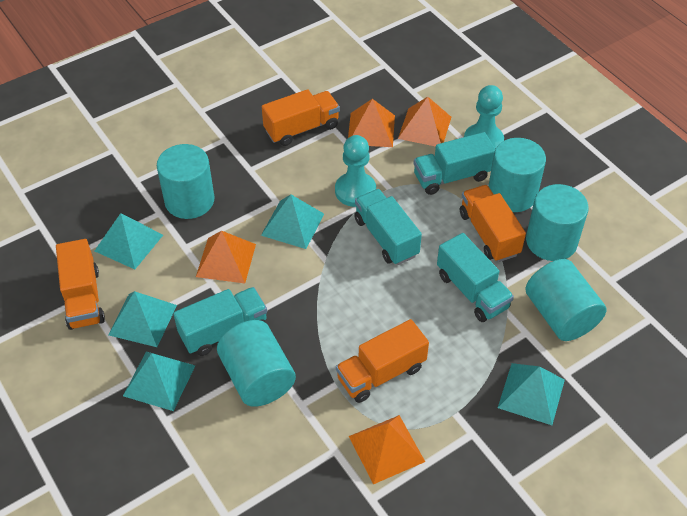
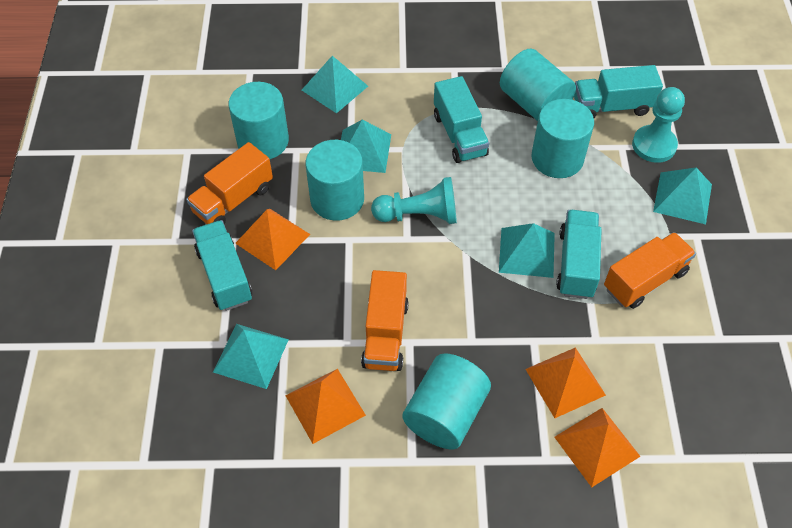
orange truck: [56,239,105,330] [262,89,340,146] [336,319,429,403] [460,185,526,262] = 4 -> [186,142,273,224] [361,270,409,371] [604,232,696,309] = 3

